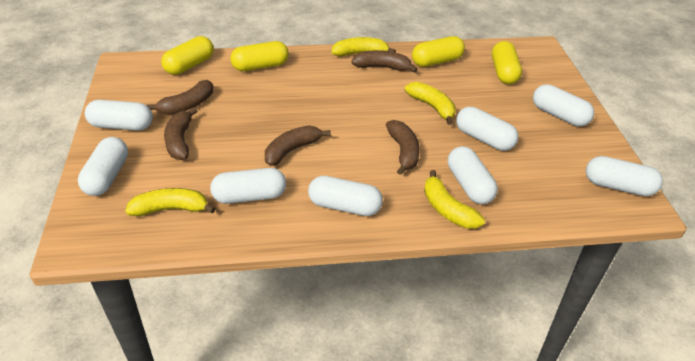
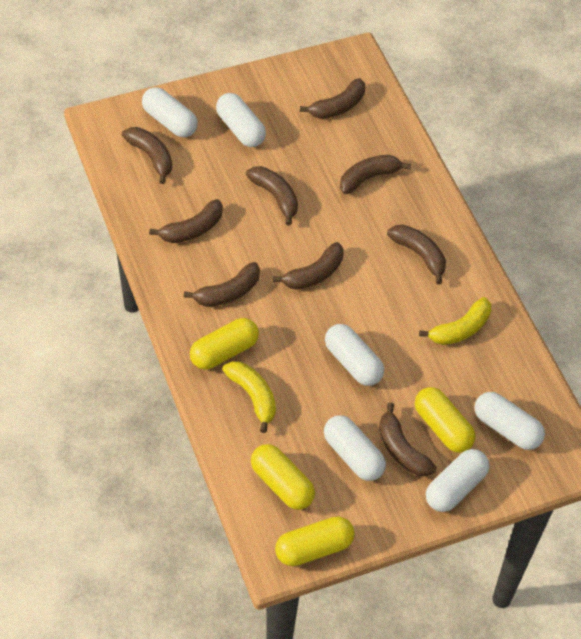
brown banana: [146,80,213,115] [164,107,198,160] [265,125,331,166] [351,50,418,73] [386,120,420,175] = 5 -> [122,127,172,184] [149,199,223,243] [184,262,260,307] [246,166,298,225] [273,242,343,290] [300,78,365,119] [340,155,411,194] [379,402,437,476] [387,225,446,284] = 9
white capsule: [78,137,128,196] [85,100,153,131] [210,168,286,204] [308,176,383,216] [448,146,498,204] [456,107,519,151] [533,84,594,126] [586,156,663,196] = 8 -> [142,87,198,137] [216,93,266,147] [324,415,386,481] [325,324,384,386] [426,449,490,512] [474,392,545,450] = 6
yellow banana: [125,188,216,216] [331,37,396,57] [405,82,456,125] [424,170,485,229] = 4 -> [222,361,276,433] [419,297,491,345] = 2

